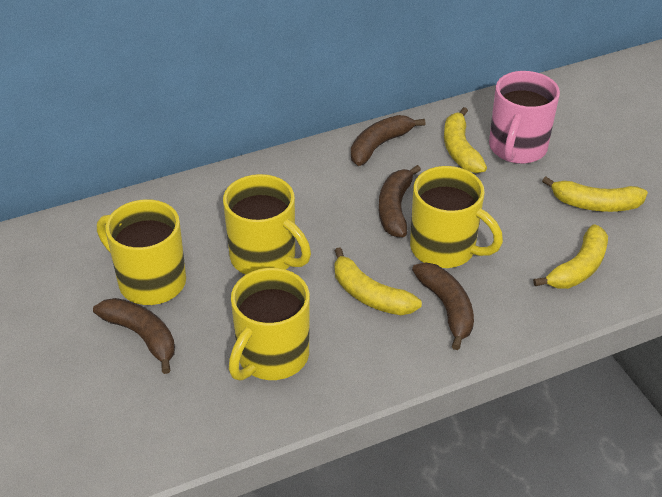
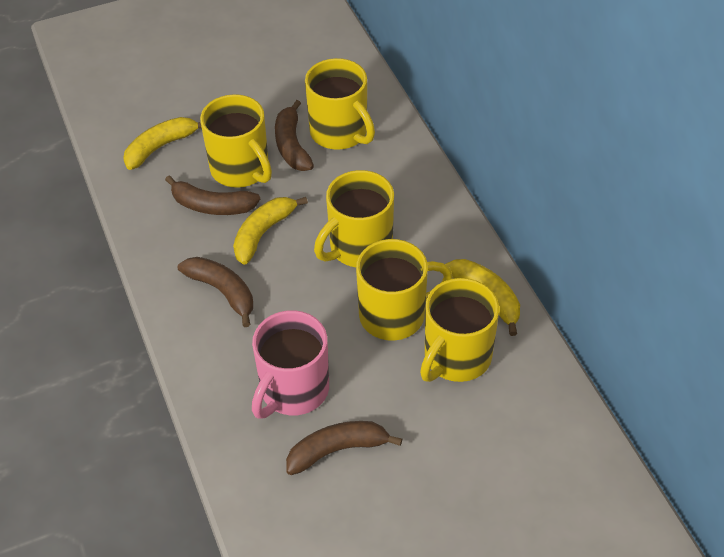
yellow banana: [334,247,422,315] [444,107,487,173] [533,224,608,289] [542,177,648,212] = 4 -> [123,117,202,170] [233,197,308,265] [445,259,520,336] = 3
yellow mug: [97,199,186,305] [223,174,311,275] [229,268,310,381] [410,166,503,268] = 4 -> [200,94,272,188] [305,58,375,150] [314,170,394,267] [356,239,453,341] [420,278,499,382] = 5

